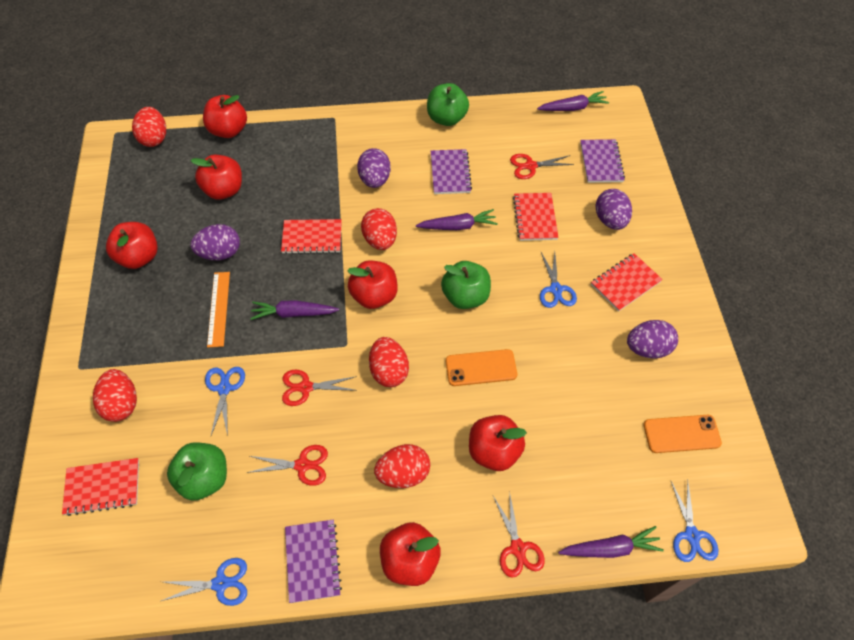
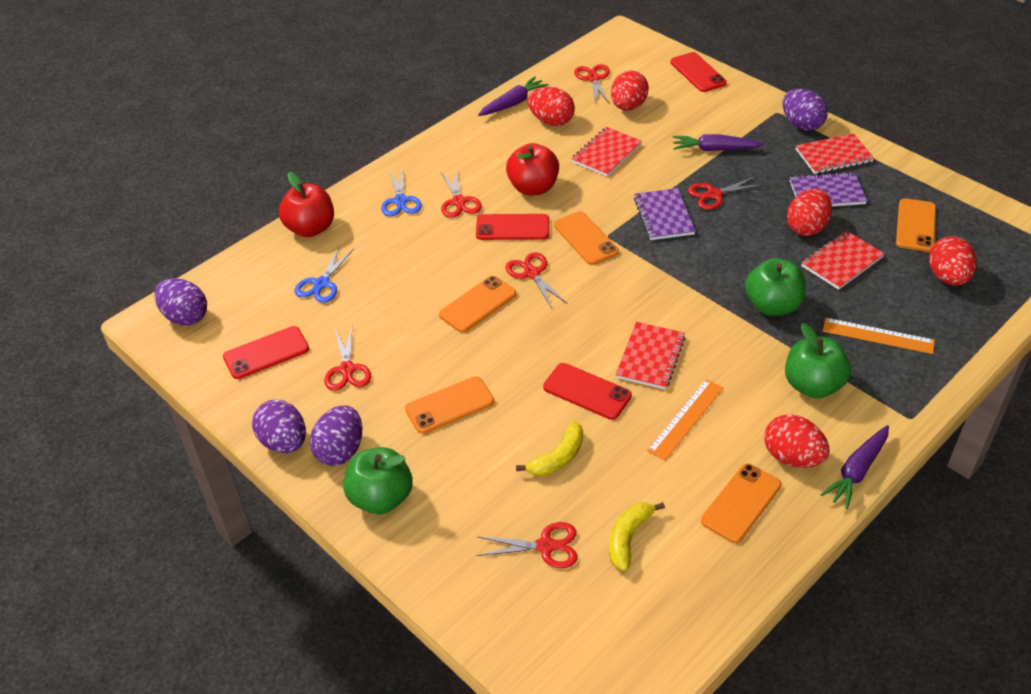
blue scissors: [161,558,247,606] [205,367,245,436] [540,252,577,308] [671,481,719,562] = 4 -> [294,247,354,303] [381,168,422,216] = 2
orange phone: [446,349,517,386] [644,415,722,453] = 2 -> [405,376,494,434] [439,276,516,333] [554,211,619,265] [701,463,782,543] [896,198,936,252] = 5
orange ruler: [207,272,230,348] = 1 -> [647,379,724,460] [823,318,935,354] = 2
purple carrot: [250,300,339,320] [416,209,498,230] [537,91,609,111] [558,526,664,558] = 4 -> [478,76,549,116] [673,134,764,151] [820,425,889,509] = 3
purple notebook: [285,519,342,603] [431,149,472,194] [580,139,625,183] = 3 -> [634,188,695,240] [790,172,867,206] = 2
red apple: [106,222,158,269] [190,155,242,200] [203,95,247,138] [347,261,398,309] [380,522,441,586] [469,415,527,471] = 6 -> [279,172,334,237] [506,143,559,196] = 2
red phone: none = 0 -> [223,326,309,379] [476,214,549,240] [543,363,632,420] [671,52,727,92] = 4
red scissors: [247,445,328,486] [282,370,357,406] [493,491,545,578] [510,154,574,179] = 4 -> [324,325,371,391] [441,171,482,218] [477,522,578,568] [505,252,568,308] [574,64,610,104] [688,176,765,210] = 6
yellow banana: none = 0 -> [516,421,583,476] [609,502,665,571] = 2

